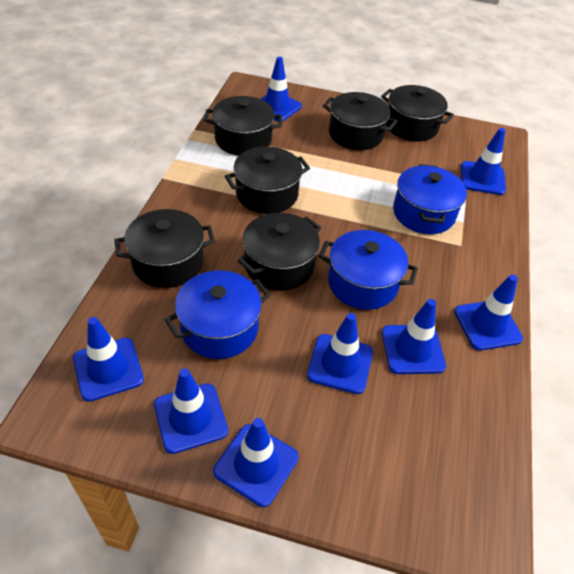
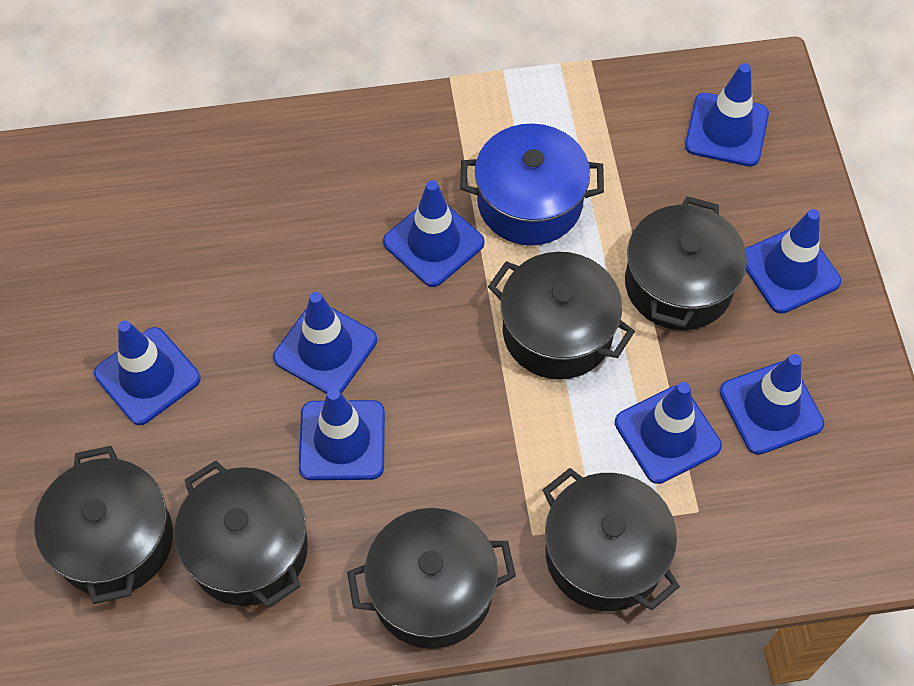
blue pot: [165,270,270,359] [319,230,418,310] [393,164,467,234] = 3 -> [460,124,604,246] = 1

